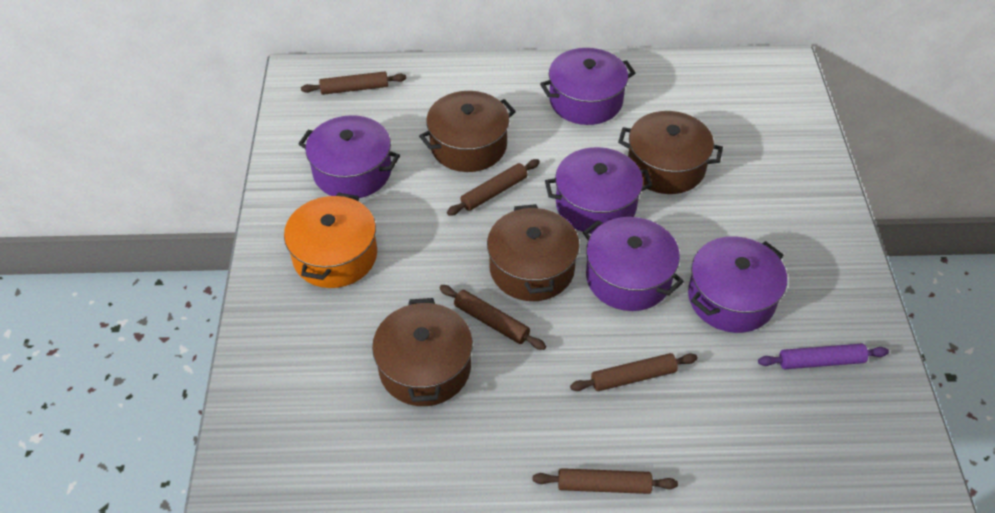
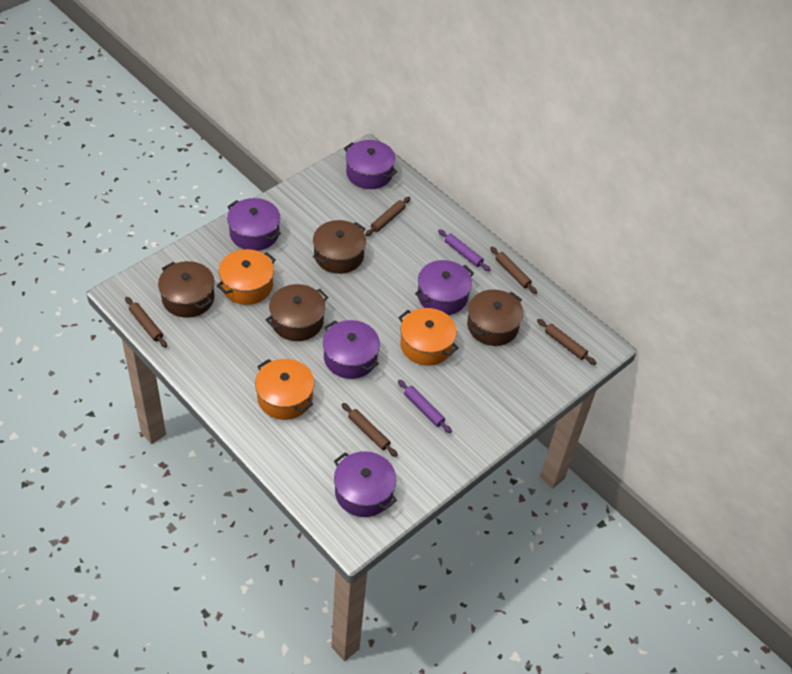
orange pot: [284,192,377,288] = 1 -> [217,249,276,305] [255,359,314,420] [398,308,459,366] = 3
purple rolling pin: [758,344,889,369] = 1 -> [398,380,452,433] [438,229,491,271] = 2

